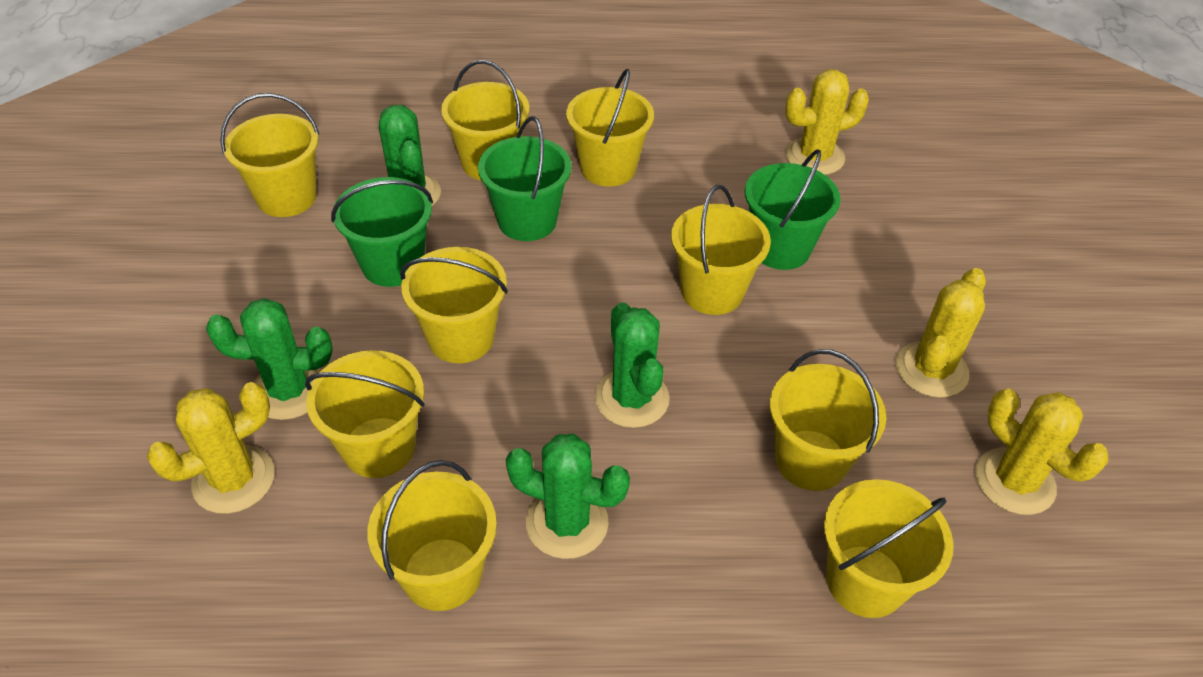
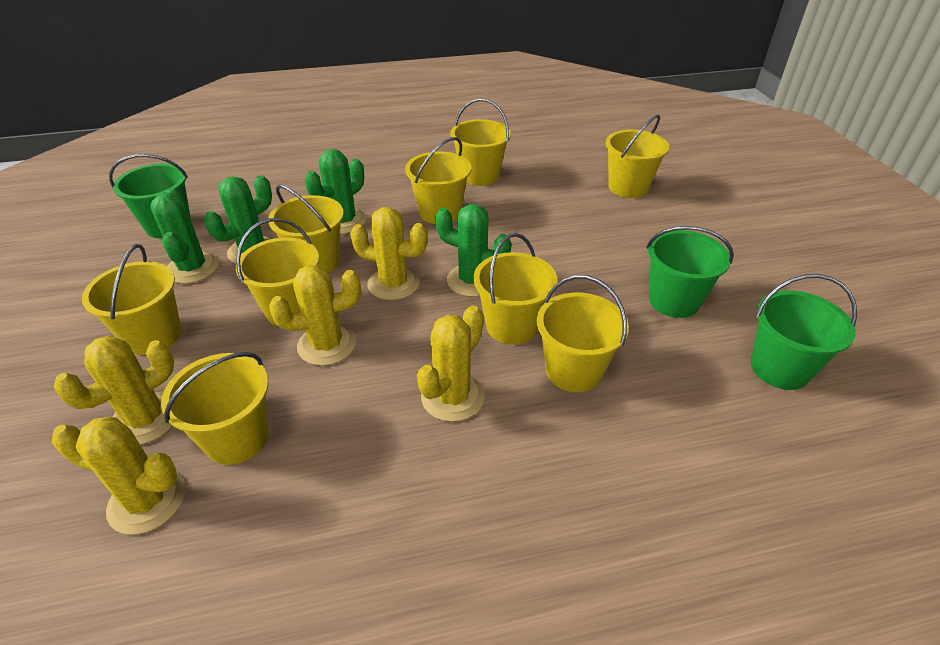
yellow cactus: [147,382,275,514] [785,69,869,175] [896,268,986,398] [975,389,1108,515] = 4 -> [52,417,185,535] [54,336,174,445] [269,265,361,366] [350,207,428,300] [417,305,485,422] = 5

